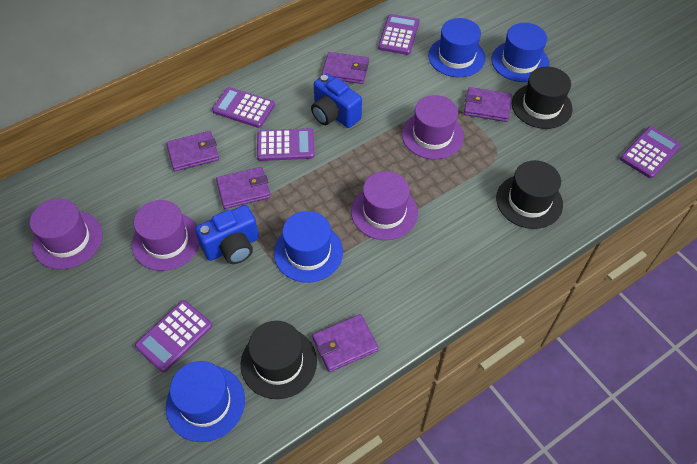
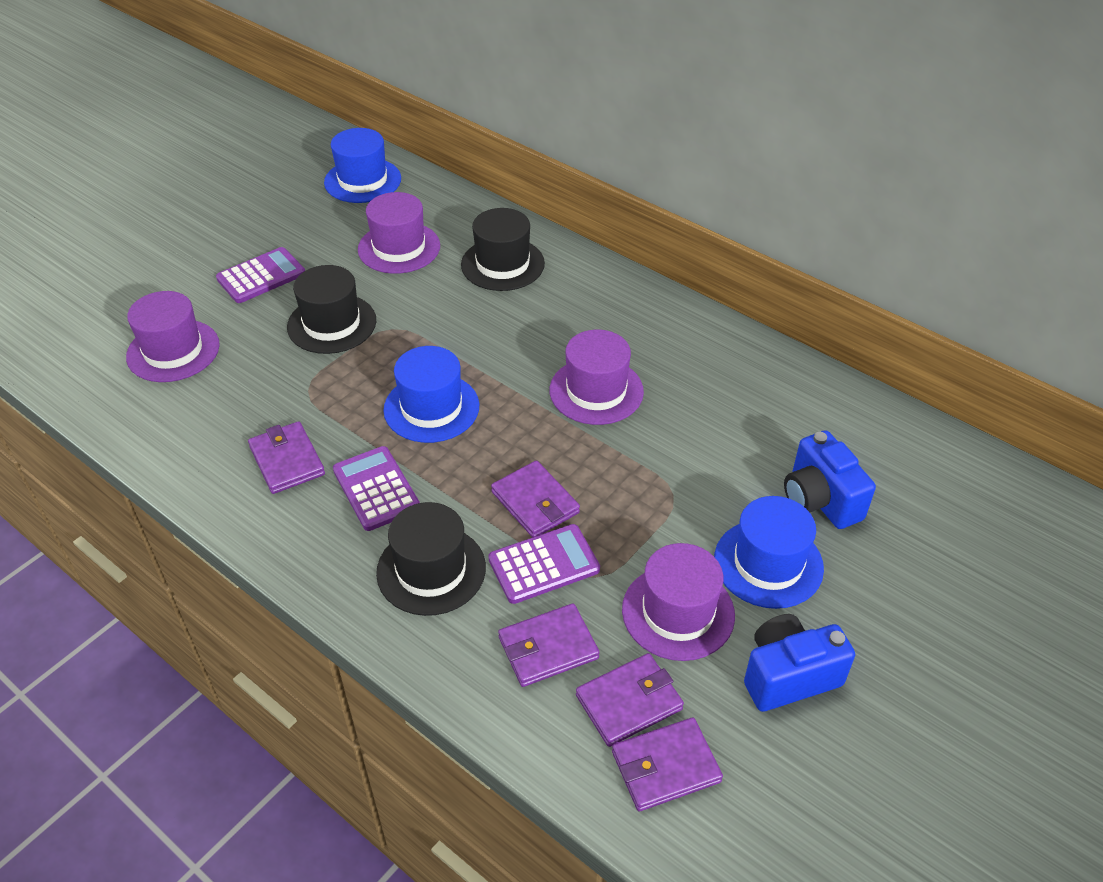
blue hat: [166,361,245,442] [274,211,343,283] [428,18,486,77] [491,23,549,82] = 4 -> [324,128,401,203] [383,346,479,443] [714,496,824,609] = 3
purple calculator: [135,300,212,372] [212,87,275,128] [257,128,315,161] [378,14,419,55] [620,126,681,178] = 5 -> [216,247,305,303] [333,446,420,531] [488,524,600,604] = 3

